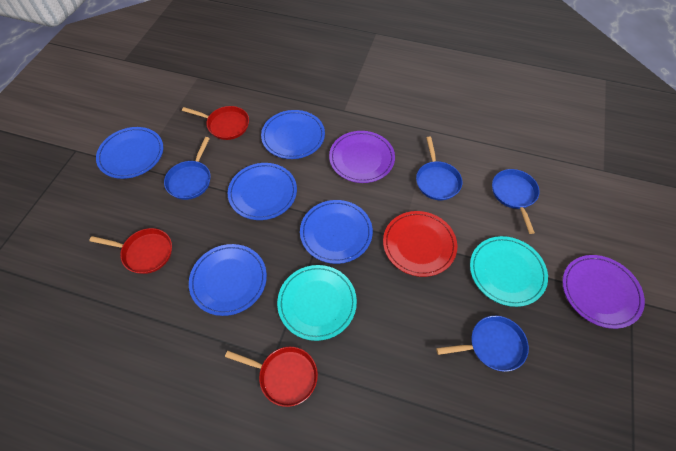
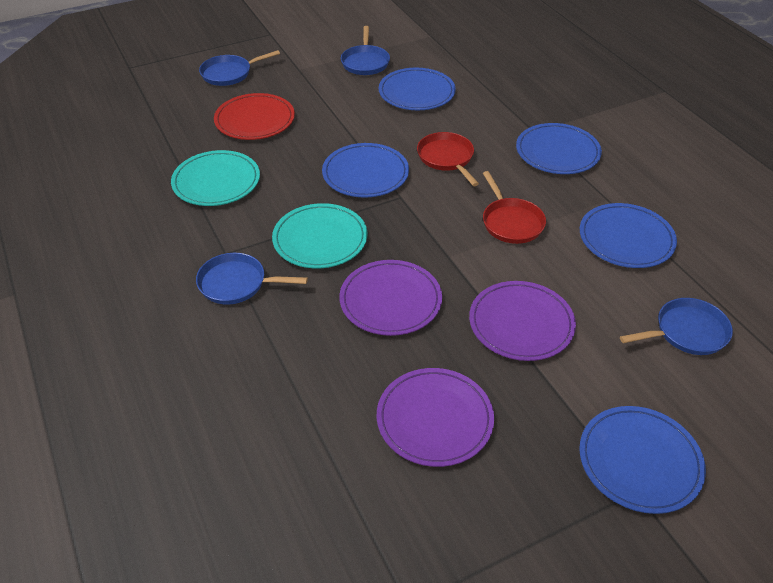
purple plate: [329,131,395,183] [562,255,645,329] = 2 -> [339,260,442,336] [377,368,494,467] [469,281,576,361] = 3
red pan: [89,228,172,274] [182,106,249,140] [225,347,318,407] = 3 -> [417,132,479,186] [483,171,546,244] = 2

